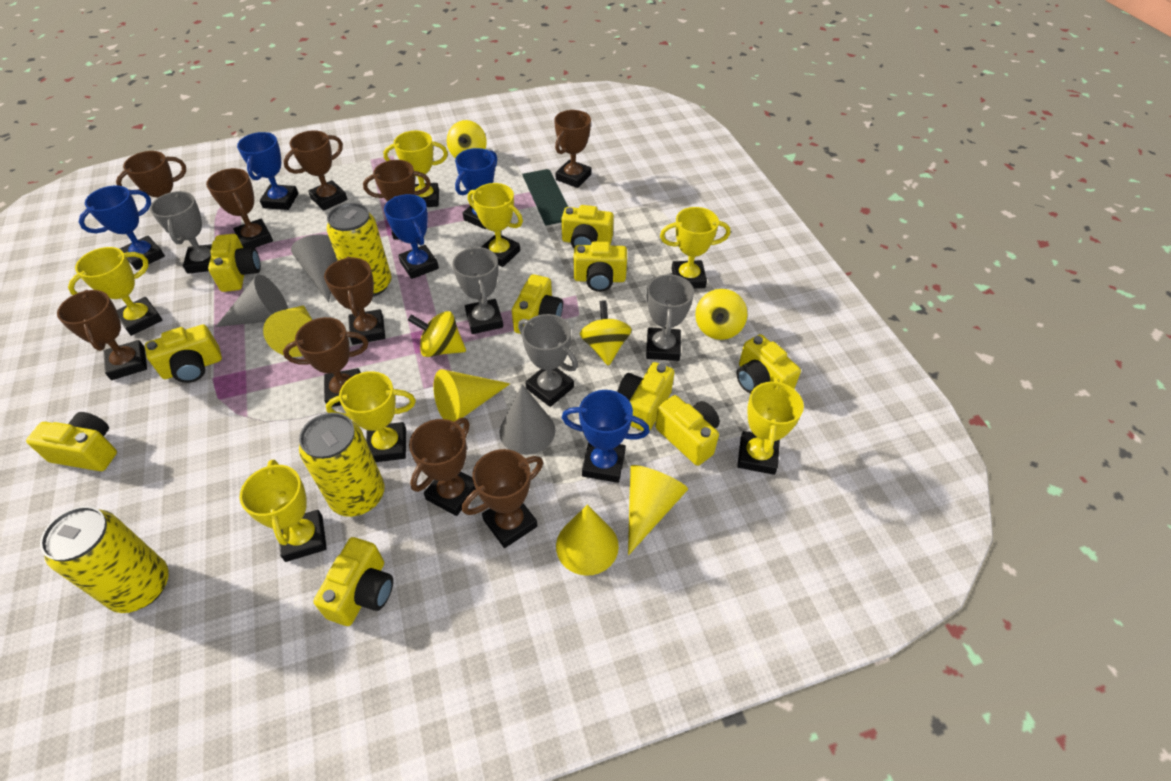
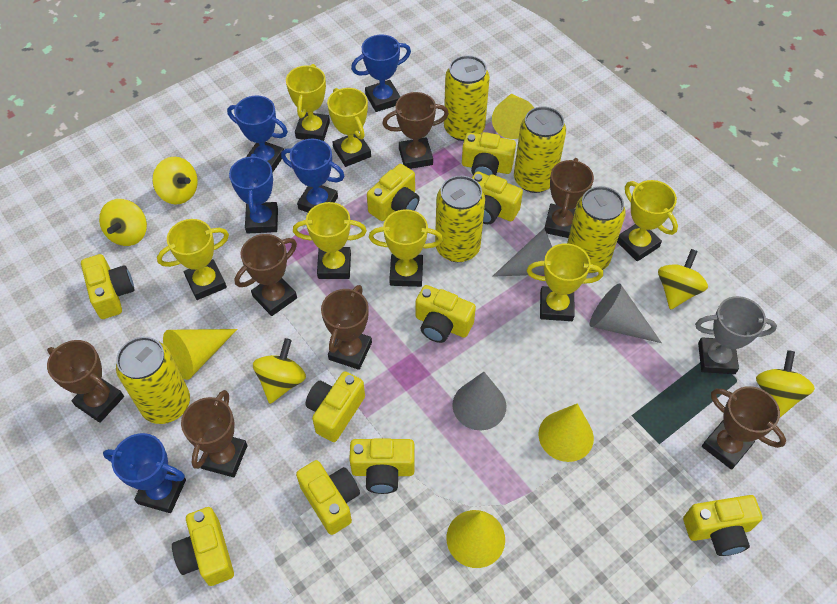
brown trophy: [57,290,147,380] [116,151,186,232] [206,168,273,248] [283,130,348,211] [283,317,368,407] [324,256,385,345] [363,160,431,240] [409,418,475,516] [462,449,543,548] [554,110,591,188] = 10 -> [47,340,124,423] [181,390,248,477] [235,234,297,316] [321,285,372,370] [382,92,449,169] [545,158,594,238] [702,386,786,470] = 7
grey trophy: [150,191,212,274] [452,247,503,334] [518,314,578,407] [646,273,694,361] = 4 -> [695,296,777,374] = 1
yellow can: [40,506,169,613] [299,413,384,517] [326,203,392,297] = 3 -> [116,337,190,424] [435,176,485,262] [444,55,490,141] [514,107,566,193] [567,186,626,273] = 5
yellow spinning top: [408,311,466,357] [447,120,487,159] [580,300,632,366] [695,289,747,340] = 4 -> [99,199,147,246] [152,157,198,204] [253,338,306,404] [658,249,708,310] [756,350,815,417] = 5

